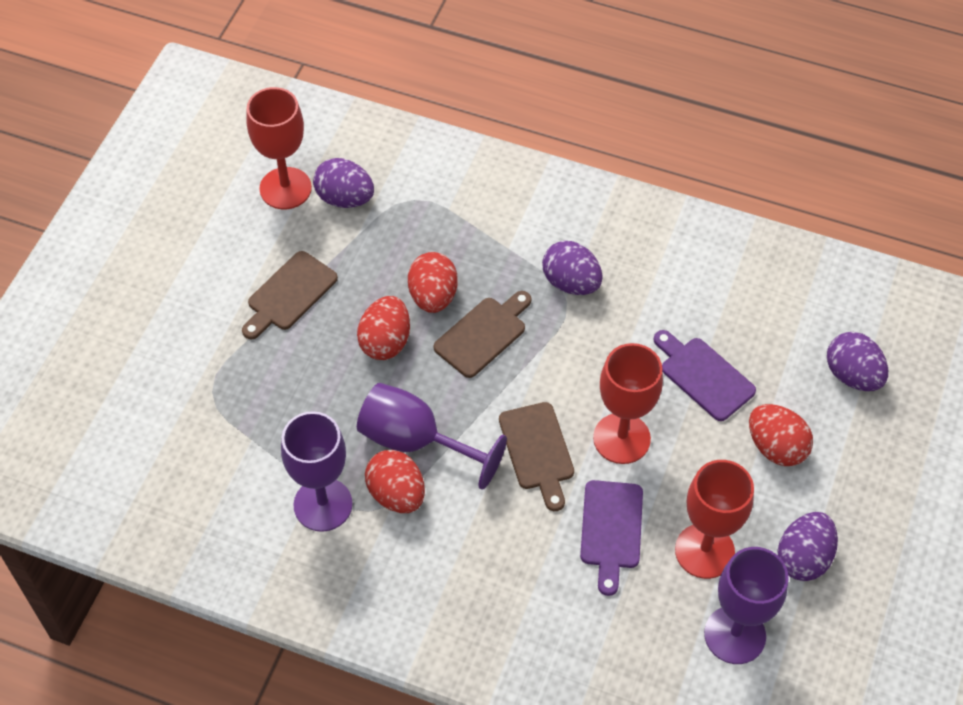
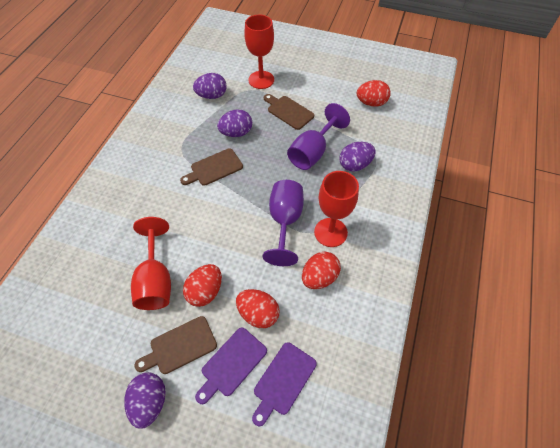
purple goblet: [281,411,352,532] [357,383,507,490] [704,547,789,664] = 3 -> [263,180,304,266] [287,103,350,170] = 2

